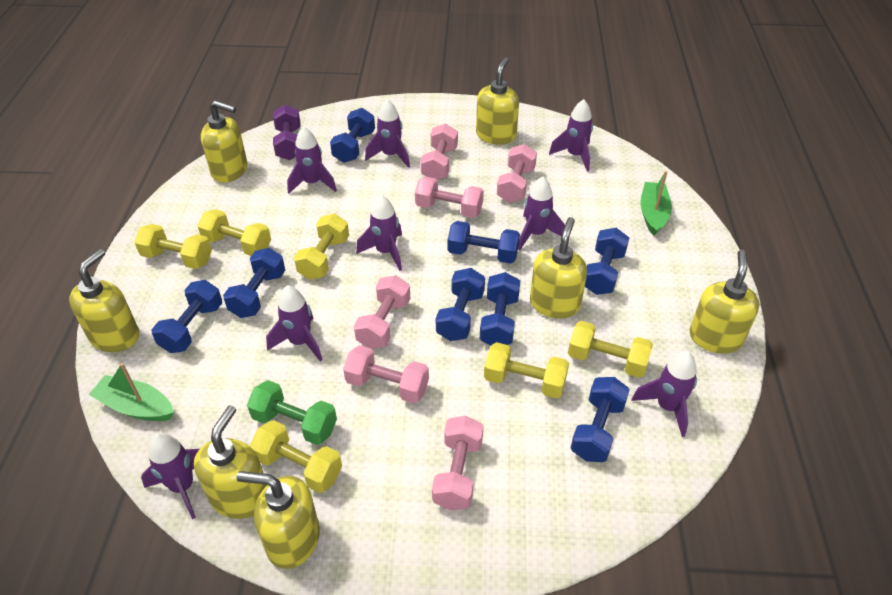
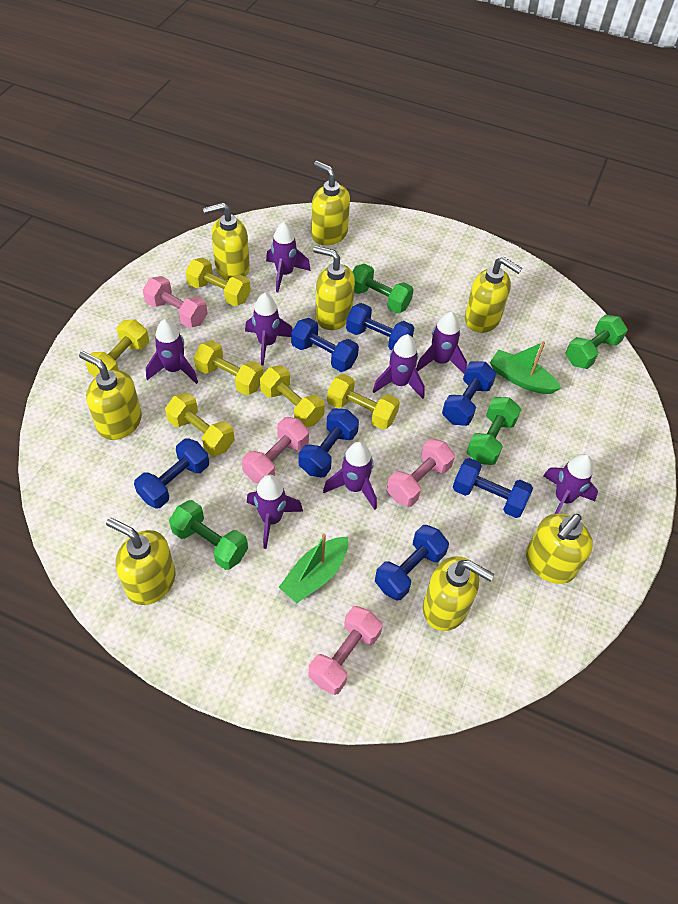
blue dumbbell: [151,280,222,353] [223,248,285,318] [330,108,375,163] [436,268,485,341] [448,221,520,264] [480,272,520,346] [571,377,630,462] [585,228,629,295] = 8 -> [134,439,209,508] [291,318,359,372] [299,408,359,478] [346,303,414,350] [375,525,449,600] [442,361,497,426] [453,458,533,518] = 7
green dumbbell: [247,380,337,445] = 1 -> [169,500,248,570] [352,264,414,313] [467,397,521,465] [566,315,628,369] = 4
pink dumbbell: [343,345,429,403] [354,275,410,349] [415,177,484,218] [421,124,458,180] [432,416,484,510] [497,144,537,203] = 6 -> [143,276,208,328] [242,417,309,483] [309,606,383,695] [387,439,455,507] = 4
purple dumbbell: [273,105,301,160] = 1 -> none = 0
yellow soap dispenser: [69,249,139,352] [194,405,267,519] [201,100,247,183] [237,471,320,569] [476,58,519,145] [530,217,587,318] [689,250,759,353] = 7 -> [79,351,142,440] [106,518,176,605] [203,203,250,281] [311,161,350,245] [313,246,355,330] [423,556,494,631] [465,257,522,333] [526,514,593,584] = 8

